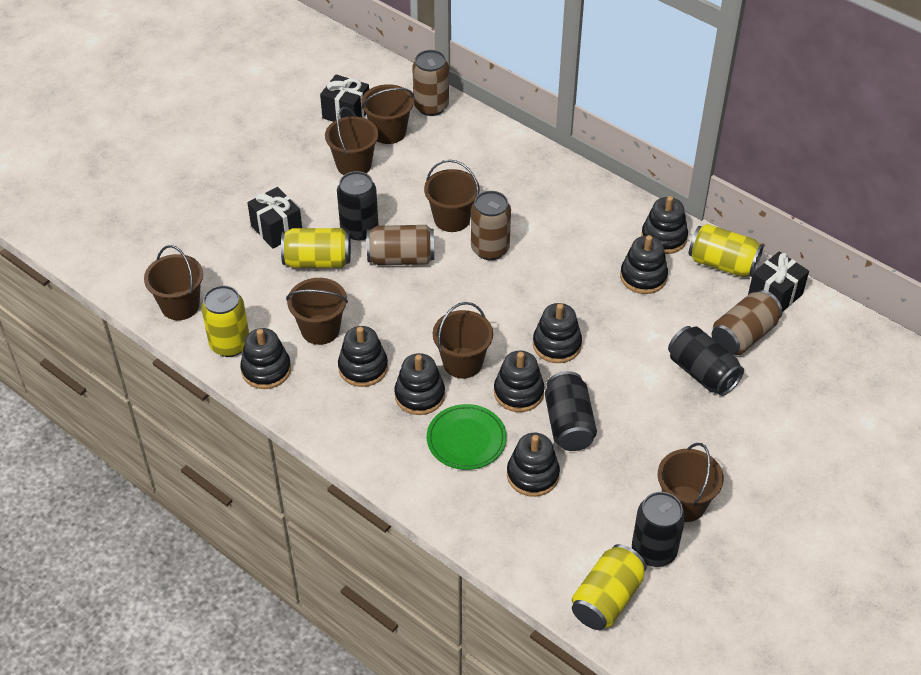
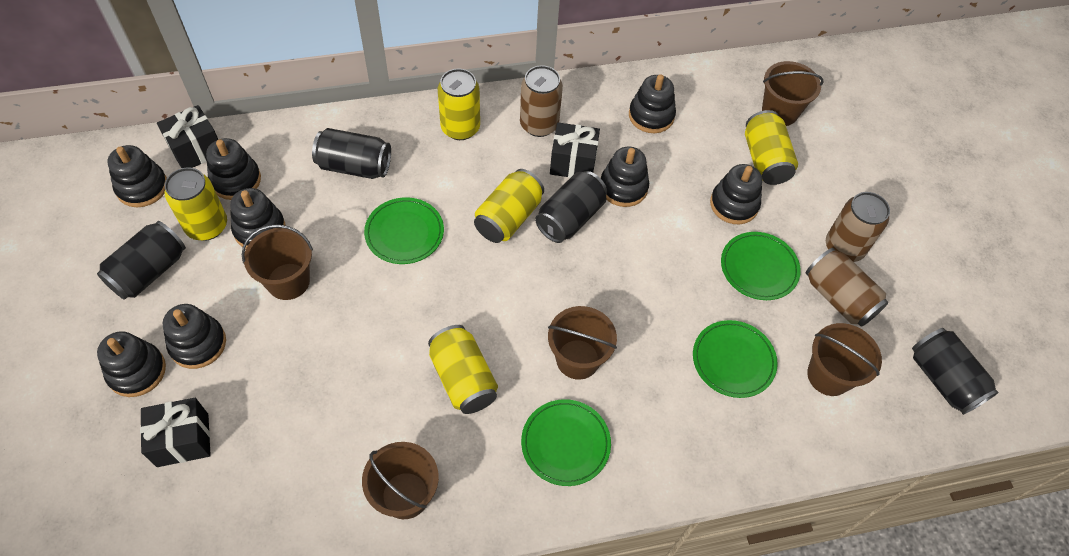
brown bucket: [144,245,203,320] [286,278,348,345] [325,107,379,175] [361,84,414,144] [424,160,480,232] [433,302,493,379] [658,443,724,522] = 7 -> [242,224,313,300] [362,442,439,519] [548,306,617,380] [762,61,823,126] [807,323,882,396] = 5
brown can: [367,225,434,265] [412,50,449,116] [471,191,511,260] [712,290,783,355] = 4 -> [520,65,563,137] [806,248,888,327] [826,192,890,262] = 3
green plate: [427,404,507,470] = 1 -> [364,197,444,264] [521,399,611,486] [693,320,778,398] [721,232,801,300] = 4
yellow can: [201,285,249,357] [281,228,351,268] [572,544,647,630] [688,224,763,277] = 4 -> [165,168,227,241] [428,325,498,414] [438,69,480,140] [474,169,544,243] [745,110,798,185] = 5

